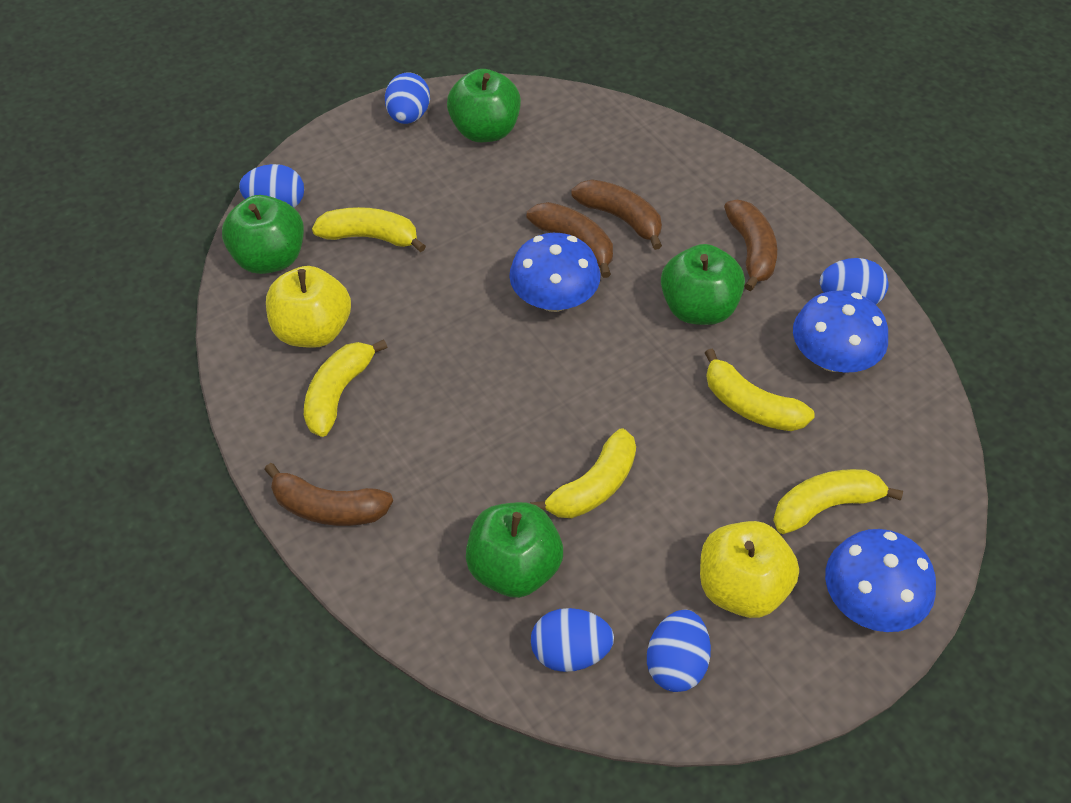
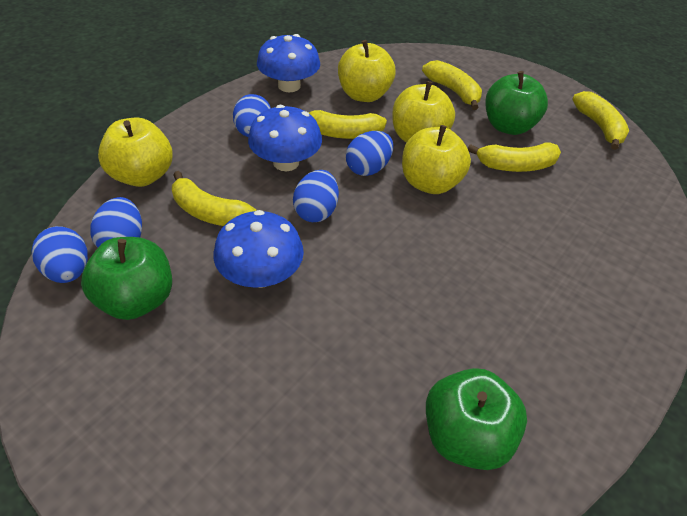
brown banana: [264,463,393,526] [527,202,613,278] [571,179,662,250] [724,200,777,291] = 4 -> none = 0
green apple: [222,195,304,274] [447,69,521,142] [466,502,563,598] [661,244,745,325] = 4 -> [81,237,172,320] [426,368,527,470] [485,71,548,135] = 3
yellow apple: [266,266,351,348] [700,521,799,618] = 2 -> [98,117,173,187] [338,40,396,102] [392,81,455,143] [402,125,471,194] = 4

